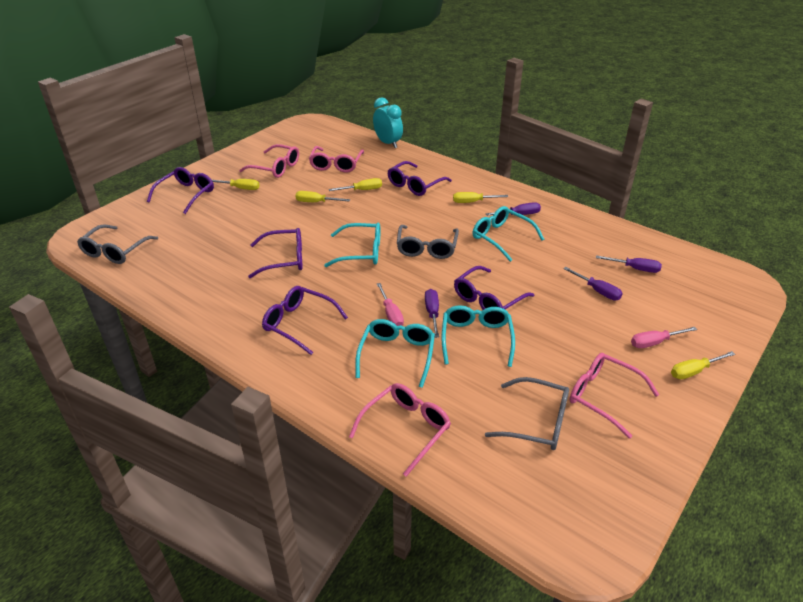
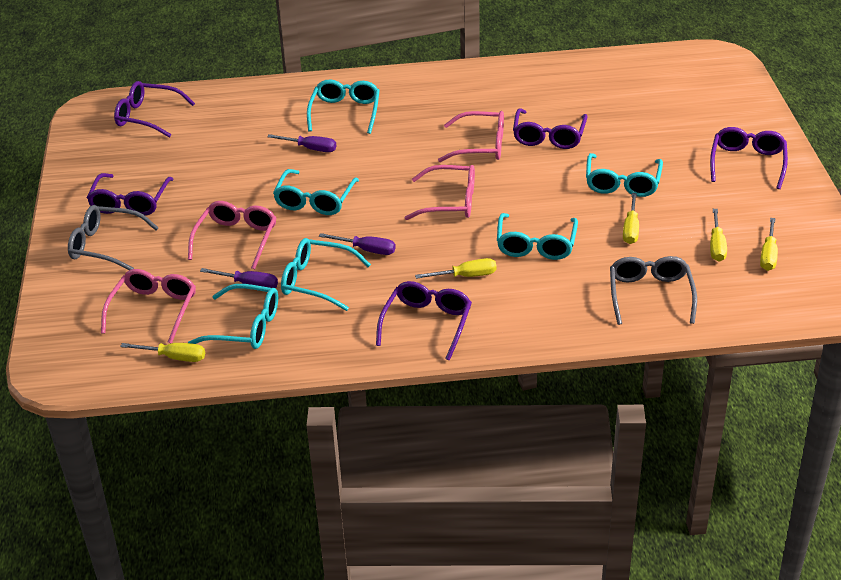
grey glasses: [77,224,158,264] [397,225,459,259] [485,377,569,450] = 3 -> [68,205,159,270] [610,256,697,325] = 2
pink screwdriver: [377,283,404,326] [631,327,697,348] = 2 -> none = 0
purple screwdriver: [425,289,439,338] [486,202,541,216] [563,267,623,300] [596,255,662,273] = 4 -> [200,268,278,288] [267,134,336,152] [319,233,396,255] = 3
turquoise clock: [373,97,403,148] = 1 -> none = 0
turquoise glasses: [324,223,380,267] [355,319,435,388] [442,305,515,367] [473,206,544,262] = 4 -> [188,284,278,349] [273,169,359,215] [281,238,371,311] [307,80,380,134] [497,213,578,260] [586,153,663,197] = 6

